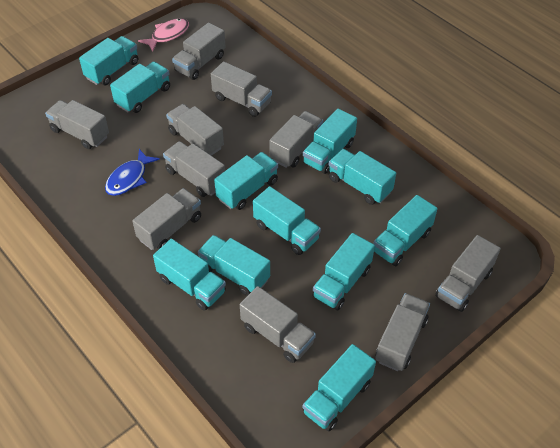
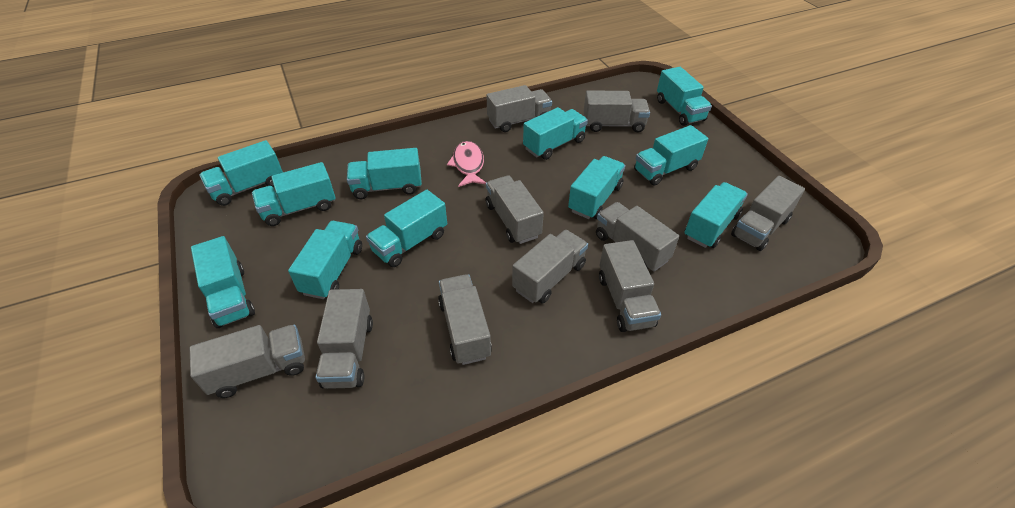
blue fish: [105,149,160,196] = 1 -> none = 0

